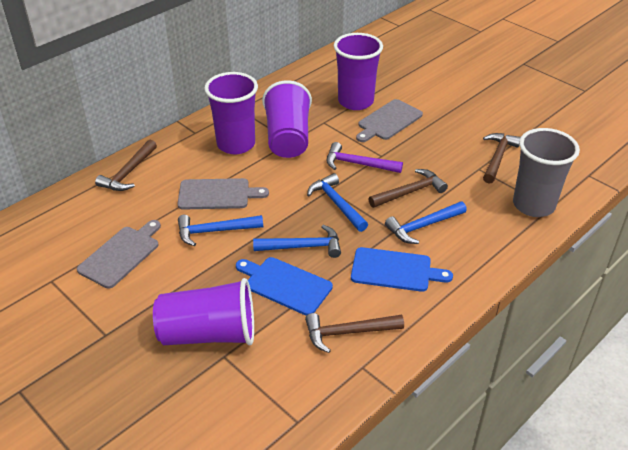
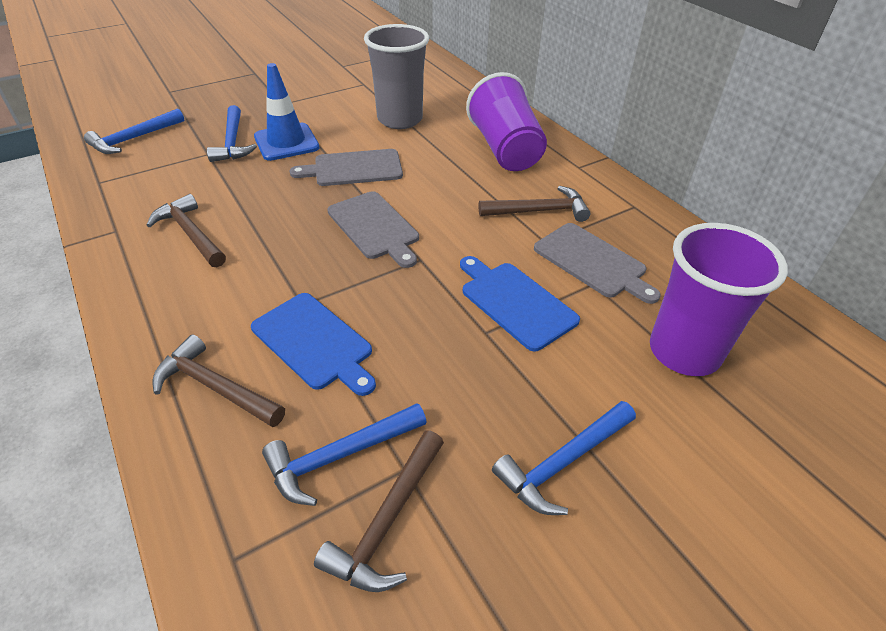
blue traffic cone: none = 0 -> [254,63,319,161] = 1
purple cup: [153,278,254,345] [204,72,258,154] [262,80,312,158] [334,33,383,110] = 4 -> [466,72,547,171] [650,223,788,376] = 2
purple hammer: [326,142,403,173] = 1 -> none = 0

